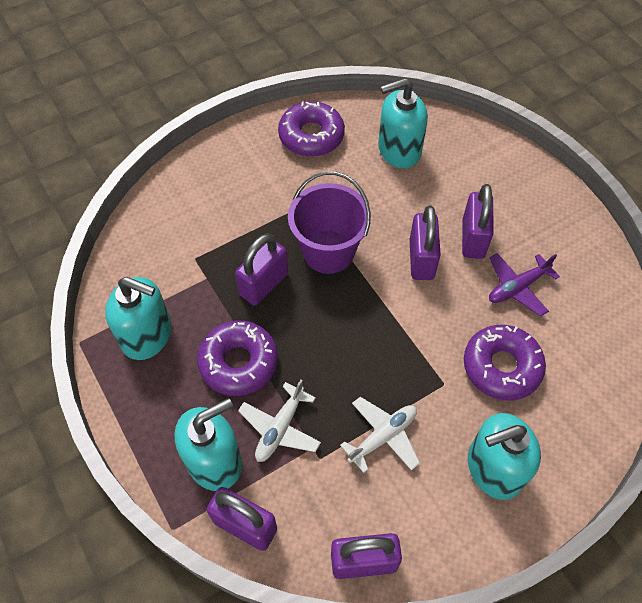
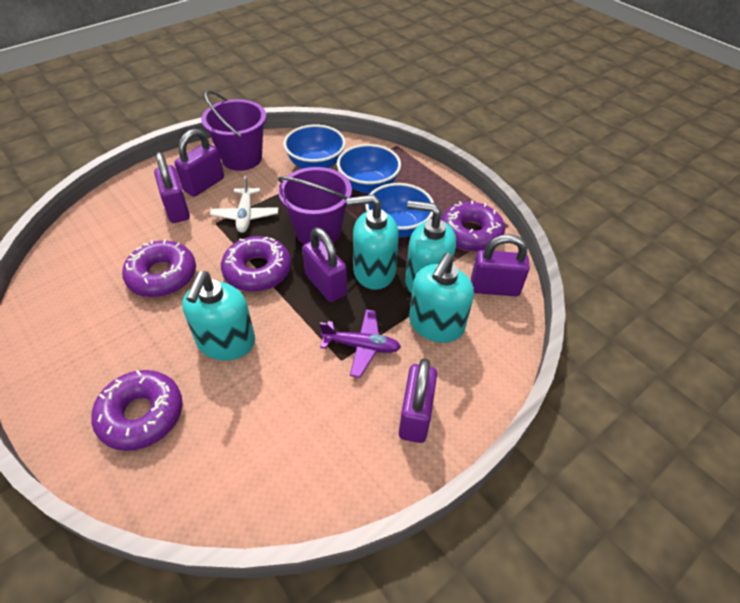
blue bowl: none = 0 -> [283,125,346,169] [337,144,401,194] [365,183,434,237] = 3
purple bucket: [288,171,371,274] = 1 -> [201,90,266,171] [278,167,352,244] = 2
purple donut: [197,320,278,396] [278,101,345,157] [464,325,546,400] = 3 -> [91,370,183,451] [122,239,196,297] [221,236,291,292] [441,200,505,252] = 4
white plane: [238,379,321,462] [340,397,420,473] = 2 -> [210,176,278,233] = 1

